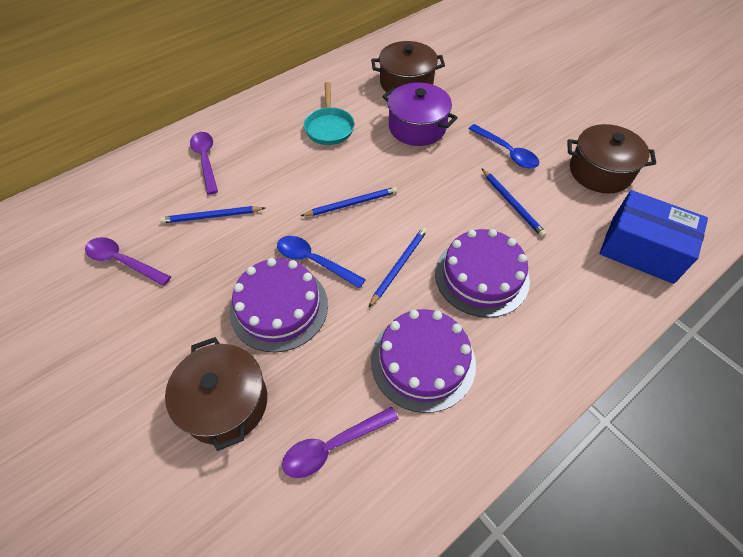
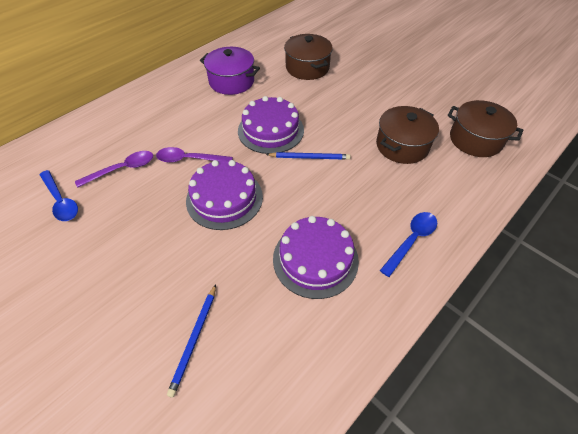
blue box: [599,190,708,284] = 1 -> none = 0
blue pencil: [160,206,265,223] [300,187,397,216] [369,227,427,307] [481,168,547,237] = 4 -> [167,284,216,397] [266,152,351,160] = 2
purple spoon: [85,237,171,286] [190,132,218,195] [282,407,399,478] = 3 -> [75,151,153,188] [156,147,233,163] = 2
turquoise pan: [304,82,354,145] = 1 -> none = 0

